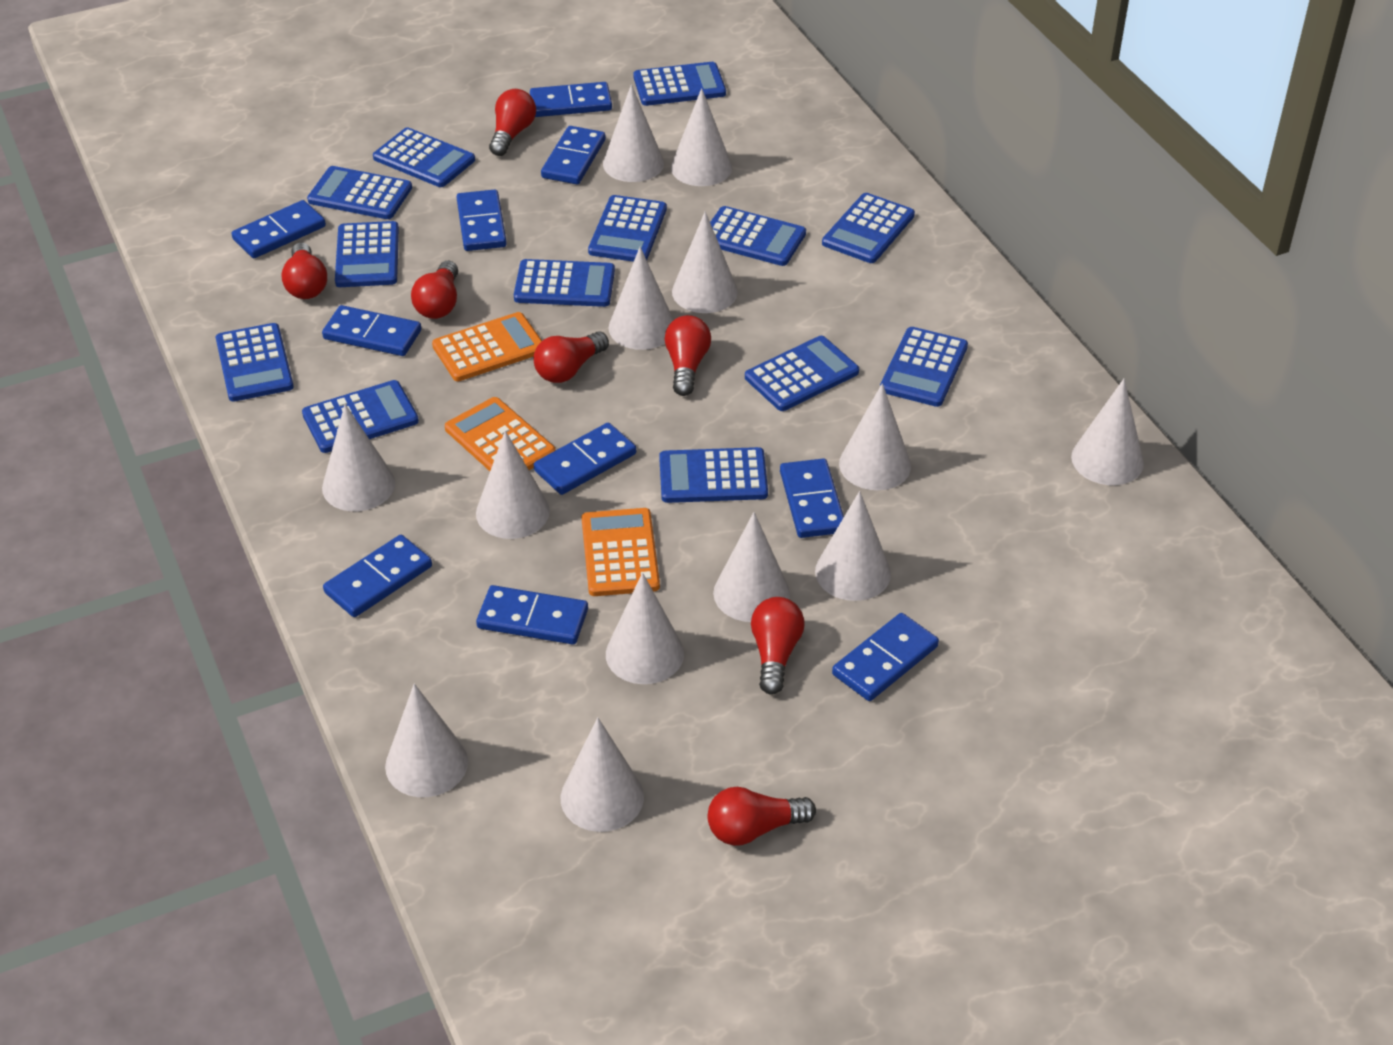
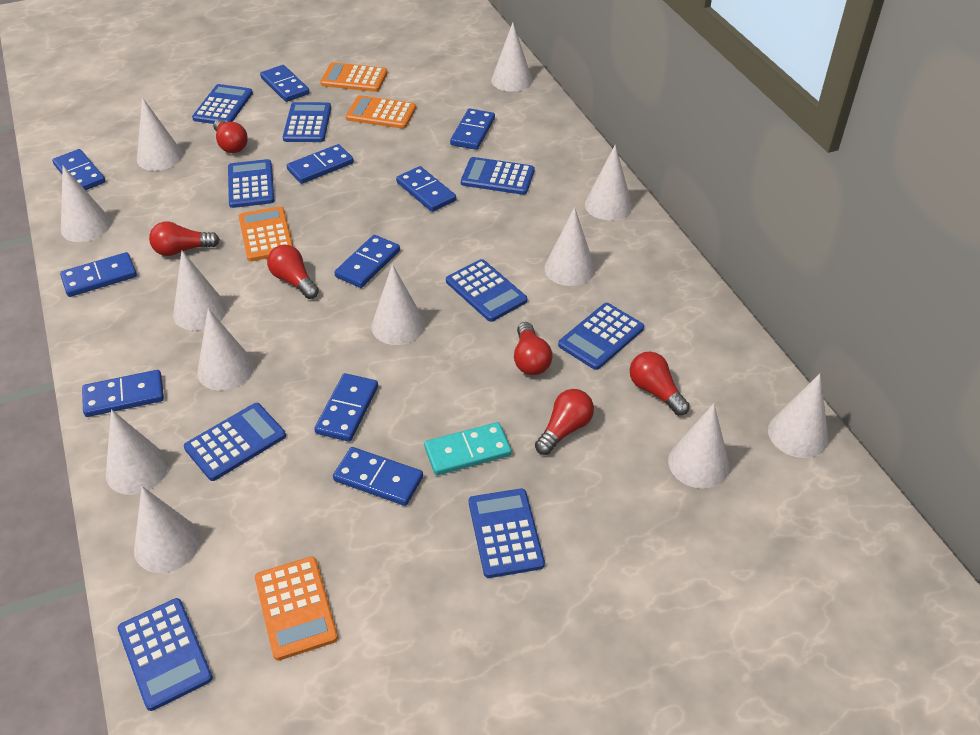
blue calculator: [216,323,294,402] [302,380,419,453] [307,166,412,219] [335,221,399,287] [373,127,475,187] [514,259,615,307] [588,195,667,262] [633,62,726,106] [659,447,768,503] [710,206,806,266] [745,336,859,411] [822,193,915,263] [880,327,968,407] = 13 -> [118,598,213,711] [184,403,286,481] [192,84,253,124] [228,159,274,208] [283,102,331,142] [446,259,527,322] [461,157,535,195] [469,489,545,578] [558,303,644,370] = 9
orange calculator: [432,312,542,381] [445,397,556,471] [582,508,660,596] = 3 -> [239,206,293,261] [255,557,338,661] [320,62,388,92] [346,95,416,129] = 4
red light bulb: [281,242,327,299] [411,261,458,319] [489,89,536,156] [533,331,609,383] [665,315,711,396] [707,787,816,846] [751,597,805,695] = 7 -> [149,222,220,256] [213,119,248,153] [267,245,319,299] [514,322,552,375] [535,389,594,455] [630,352,690,416] = 6
turquoise domino: none = 0 -> [424,422,512,475] = 1
white cone: [322,404,395,511] [385,684,468,797] [476,431,550,539] [561,717,644,832] [603,84,664,182] [606,573,684,684] [609,247,674,350] [671,88,732,186] [672,211,738,313] [713,512,790,622] [815,491,891,601] [839,383,911,490] [1071,379,1144,485] = 13 -> [61,166,111,242] [106,409,169,495] [134,486,200,573] [137,97,183,171] [173,251,227,331] [197,308,254,390] [371,264,425,345] [491,23,532,92] [544,207,595,286] [585,145,632,221] [668,404,730,489] [768,374,828,458] = 12

